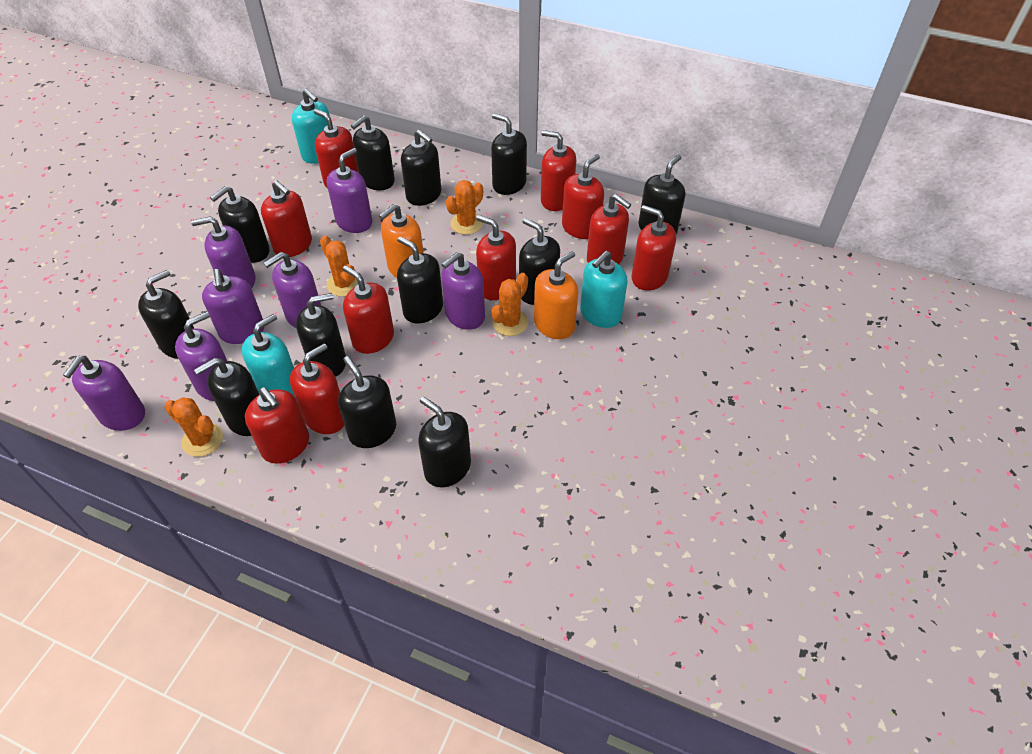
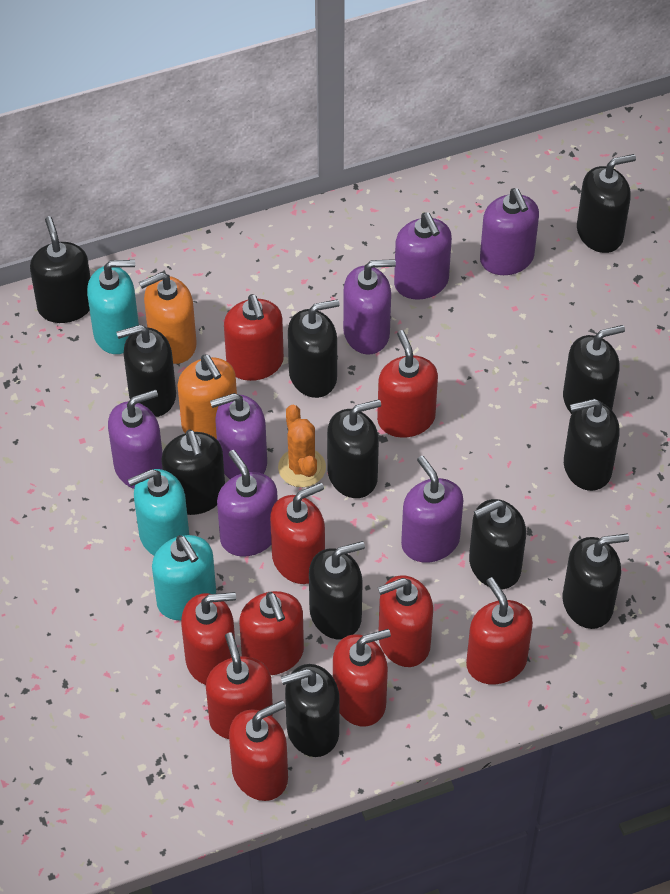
orange cactus: [165,397,223,457] [320,236,358,297] [446,180,483,235] [492,273,528,336] = 4 -> [278,405,326,487] = 1

